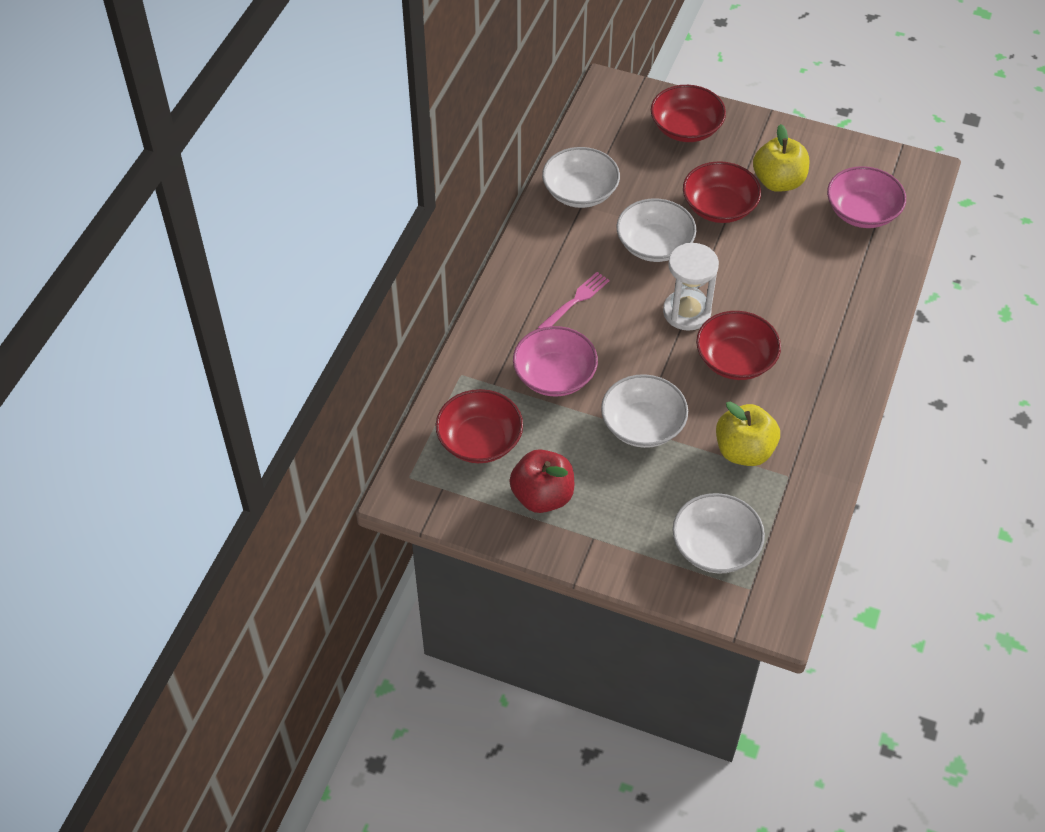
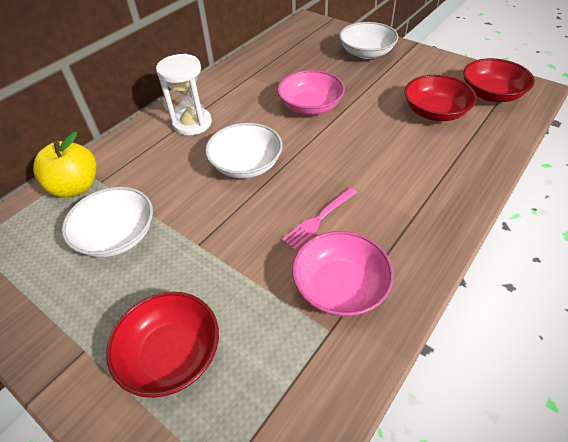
red apple: [509,449,574,513] = 1 -> none = 0
red bowl: [436,389,523,463] [651,85,726,142] [683,161,761,223] [696,311,781,380] = 4 -> [106,292,219,398] [405,75,477,121] [463,58,535,102] = 3
white bowl: [542,147,620,208] [601,374,688,448] [616,199,696,262] [673,493,765,573] = 4 -> [62,187,153,257] [205,123,282,178] [339,22,398,59] = 3
yellow apple: [716,402,780,466] [753,124,809,192] = 2 -> [33,132,97,198] = 1

